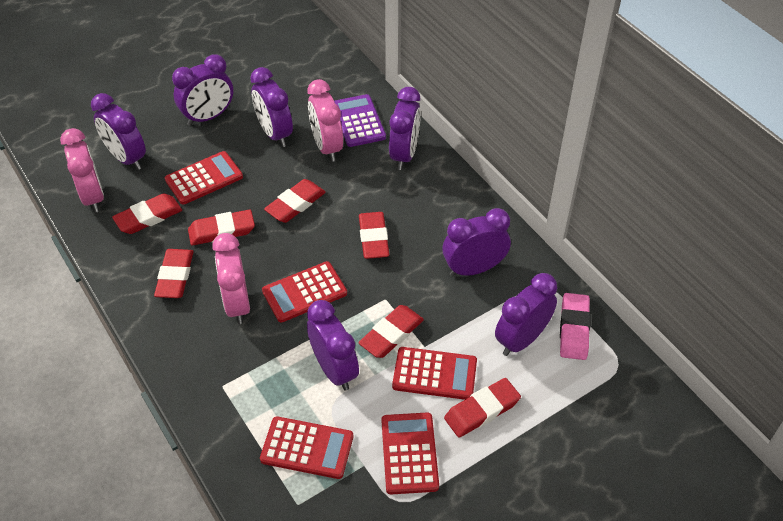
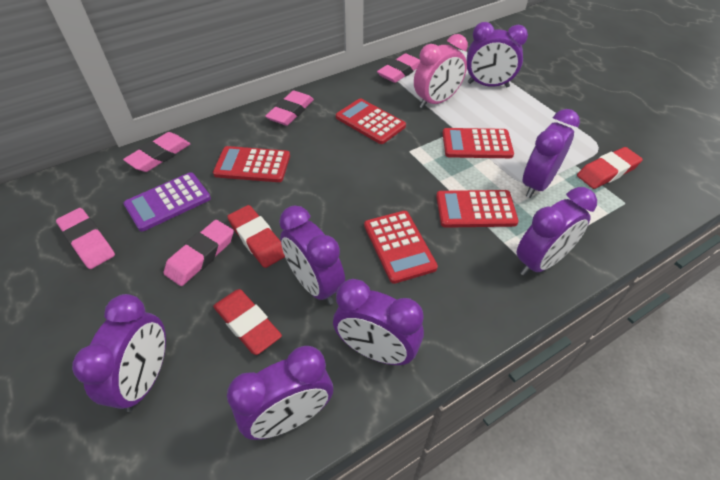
pink clock: [60,128,104,213] [212,233,250,324] [308,79,343,162] = 3 -> [414,34,468,108] = 1
pink eraser: [560,293,591,360] = 1 -> [56,208,115,269] [123,132,190,172] [164,220,234,286] [265,90,314,126] [377,53,420,83] = 5
red eraser: [112,193,182,234] [154,249,193,298] [188,210,255,246] [264,179,326,223] [358,305,424,358] [359,212,389,259] [444,378,521,438] = 7 -> [213,289,282,355] [227,205,285,268] [577,147,643,189] = 3

